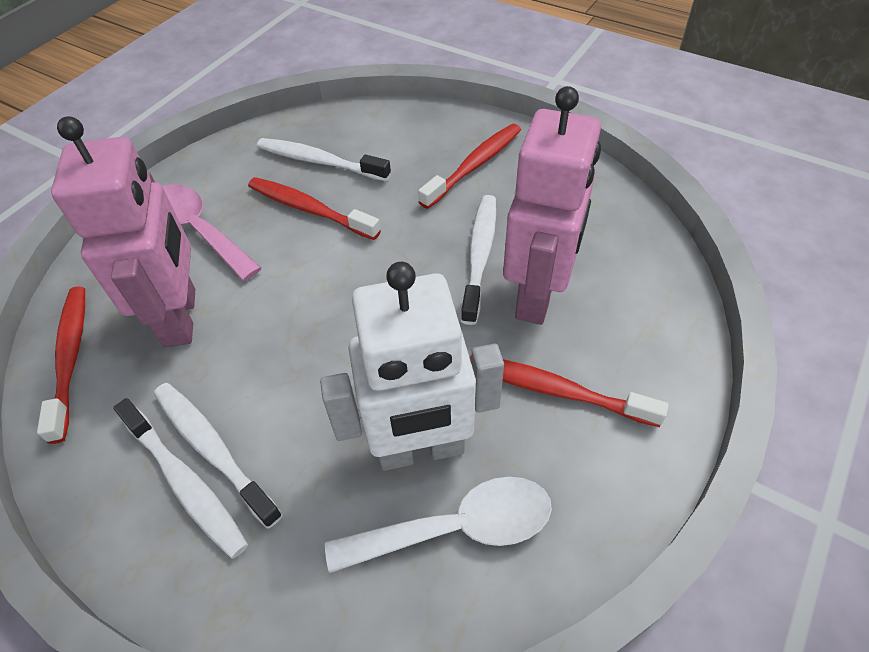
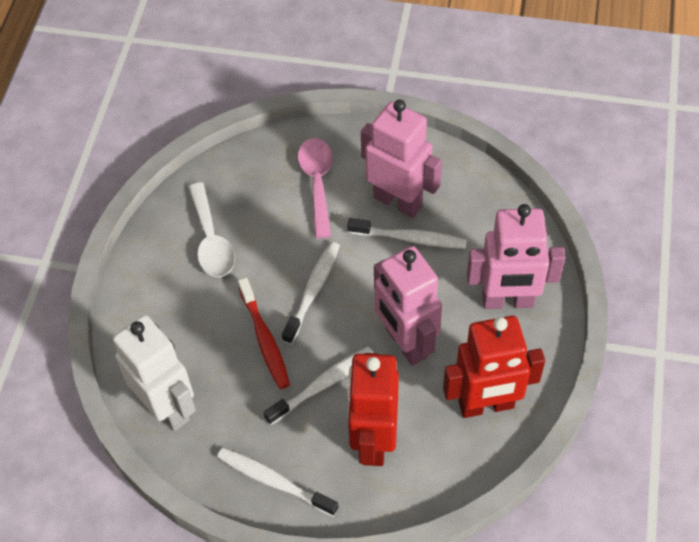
pink robot: [51,116,195,348] [503,86,601,325] = 2 -> [361,99,442,218] [374,246,442,366] [467,204,565,309] = 3
red robot: none = 0 -> [347,353,399,466] [443,316,545,418] = 2
red toothbrush: [37,286,85,444] [248,177,381,240] [418,124,521,209] [470,356,669,427] = 4 -> [238,278,290,389] = 1

